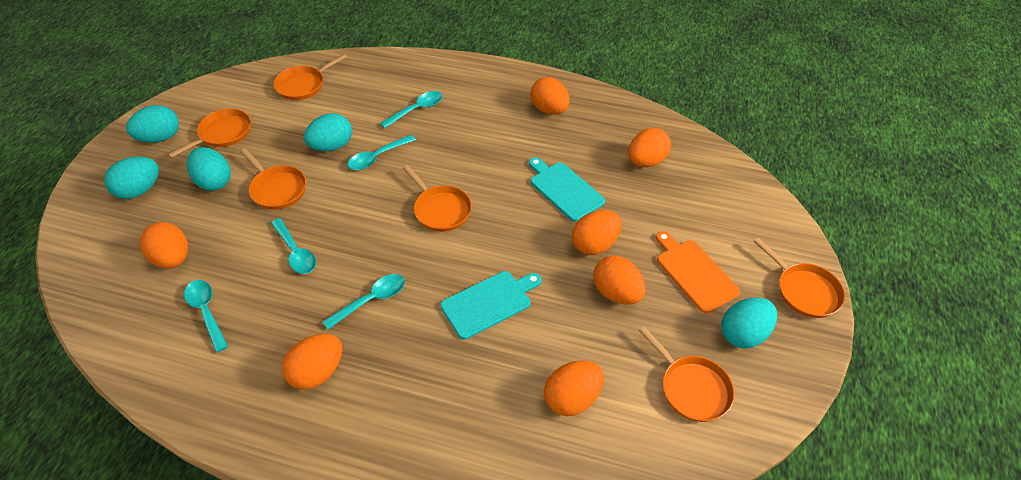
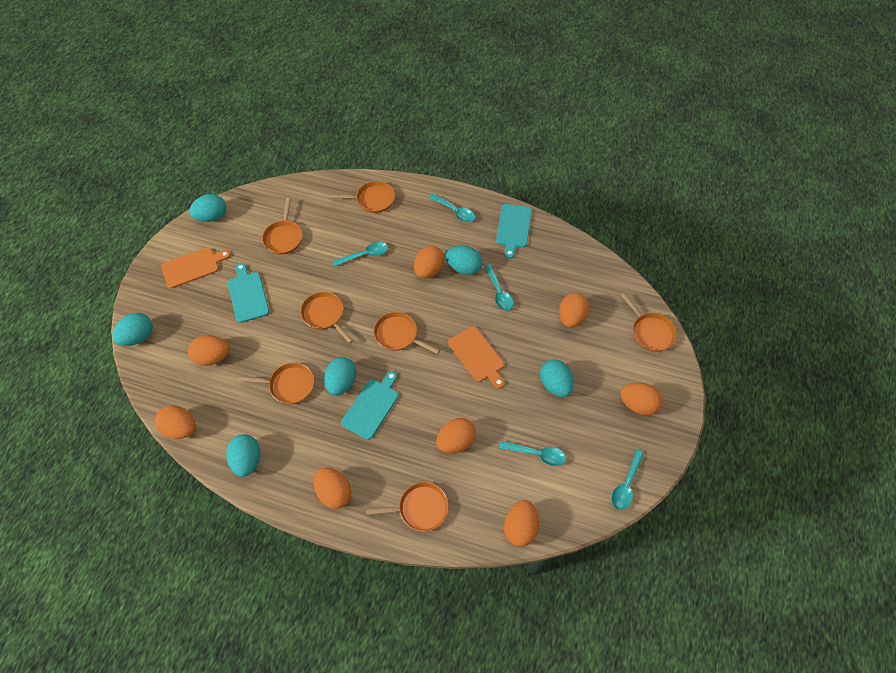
orange cutting board: [656,231,740,313] = 1 -> [161,247,231,288] [448,326,504,389] = 2
orange egg: [140,222,188,269] [282,334,342,390] [530,77,570,115] [544,360,604,416] [572,210,622,255] [593,256,646,305] [628,128,671,167] = 7 -> [155,405,196,439] [188,335,229,366] [314,468,352,509] [414,246,444,278] [436,418,476,453] [504,500,539,547] [559,293,589,328] [620,382,662,415] = 8
orange pan: [168,109,251,158] [240,148,306,210] [273,54,347,100] [403,165,472,232] [639,326,735,422] [754,238,845,318] = 6 -> [238,363,314,404] [262,198,302,255] [300,292,353,343] [330,181,395,213] [366,482,449,531] [374,312,440,354] [621,293,677,352] = 7
turquoise cutting board: [440,271,542,340] [529,157,605,222] = 2 -> [228,263,269,323] [341,371,399,440] [496,204,532,258] = 3
turquoise egg: [104,157,159,199] [126,105,179,143] [187,147,231,191] [304,113,352,151] [721,297,777,349] = 5 -> [112,313,153,346] [189,194,226,222] [226,434,260,477] [324,357,357,396] [446,246,482,275] [540,359,574,397] = 6

